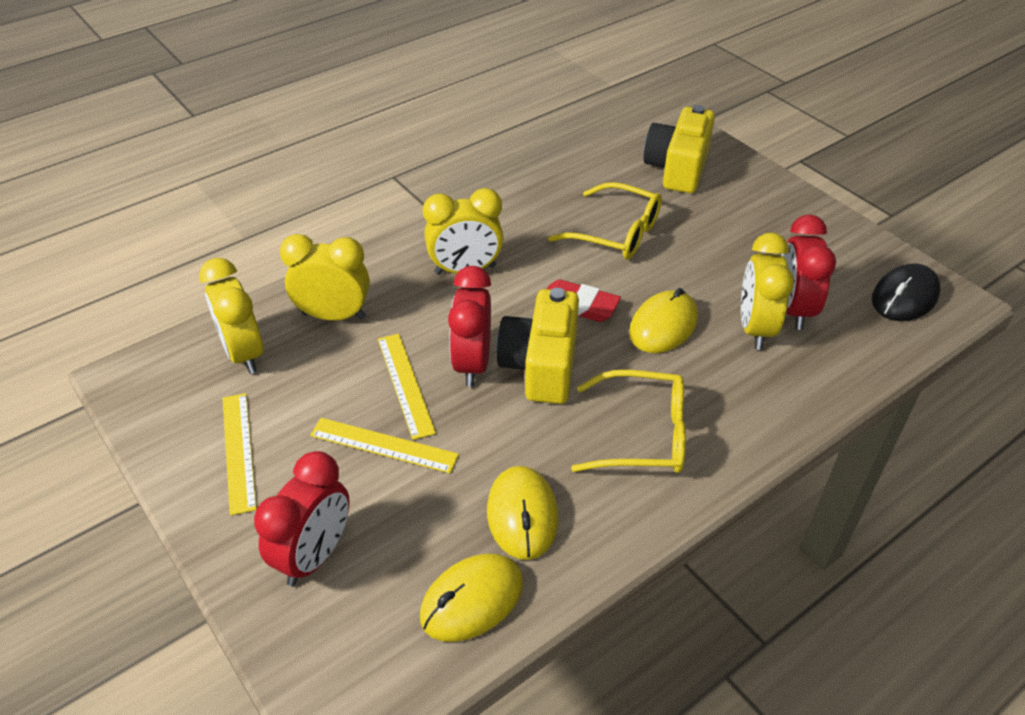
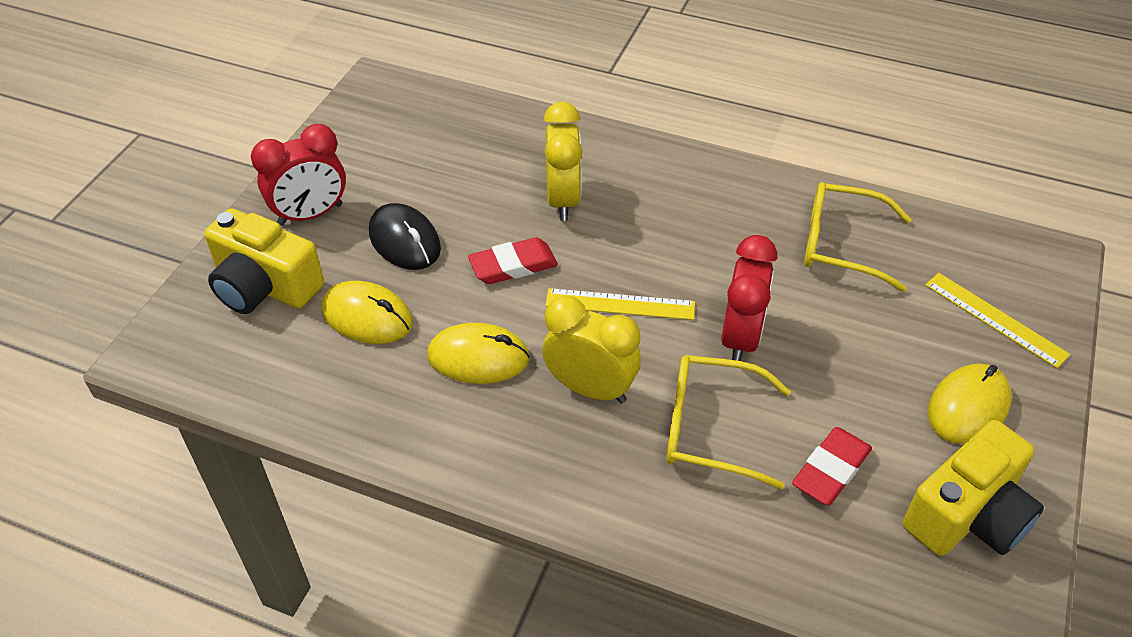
red clock: [254,451,349,586] [448,266,491,387] [782,214,836,330] = 3 -> [251,124,346,226] [721,235,777,361] = 2
red eraser: [547,279,621,322] = 1 -> [468,237,558,284] [792,427,872,505] = 2
yellow clock: [199,258,264,374] [280,234,370,321] [423,188,503,275] [741,233,794,350] = 4 -> [542,295,641,403] [544,102,583,221] = 2
yellow ruler: [222,393,257,516] [310,418,459,473] [378,334,436,440] = 3 -> [545,288,695,320] [925,273,1070,368] = 2

